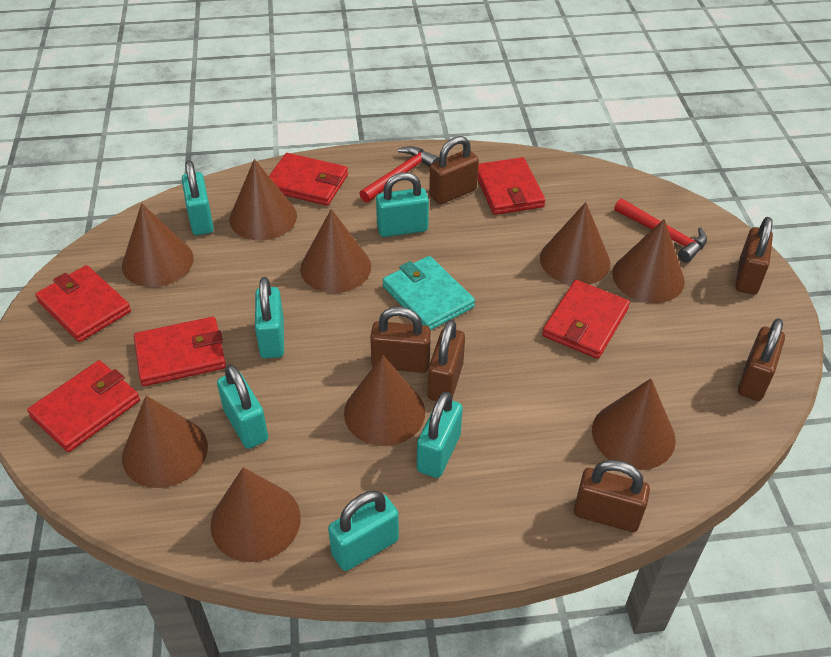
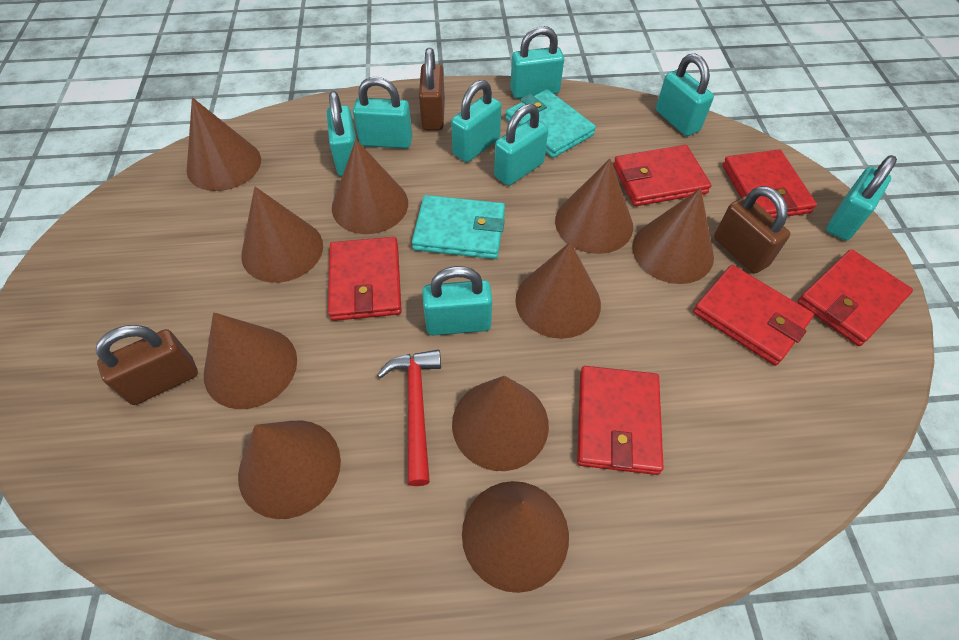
brown cone: [122,203,194,287] [122,396,208,488] [211,467,301,562] [229,159,297,241] [300,209,371,293] [344,355,425,446] [540,202,610,285] [592,378,676,470] [612,219,685,303] = 9 -> [187,97,261,191] [204,312,297,409] [238,421,341,519] [241,187,323,283] [332,140,408,234] [452,376,549,471] [462,481,569,593] [515,242,601,339] [555,159,633,254] [632,188,714,284] = 10
brown padlock: [370,307,431,373] [428,320,465,401] [429,136,479,204] [574,460,650,532] [736,217,773,295] [738,318,785,401] = 6 -> [95,325,198,405] [419,48,445,130] [714,186,790,273] = 3
red hammer: [359,146,439,203] [614,199,707,263] = 2 -> [377,350,441,486] = 1
turquoise padlock: [182,160,214,235] [217,364,268,449] [255,277,284,359] [328,491,399,571] [376,172,429,237] [417,391,463,478] = 6 -> [327,91,357,177] [353,77,412,149] [422,266,492,335] [451,80,501,162] [494,104,548,186] [510,26,564,99] [656,54,714,136] [826,155,897,240] = 8
turquoise wallet: [383,256,475,330] = 1 -> [412,195,505,259] [505,89,596,158] = 2

